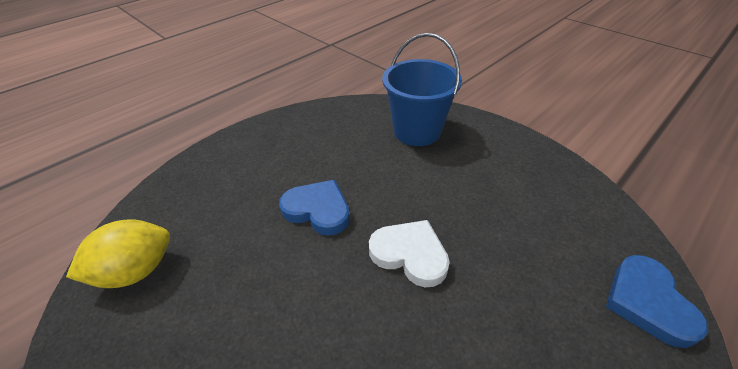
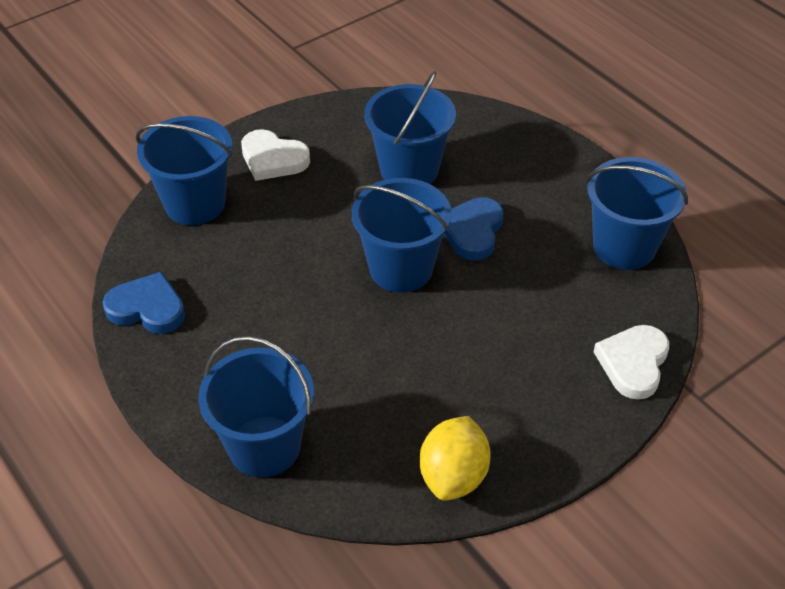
blue bucket: [382,33,462,146] = 1 -> [136,116,232,225] [198,336,314,477] [352,178,452,293] [364,71,456,184] [586,157,688,270] = 5
white heart: [369,220,450,287] = 1 -> [241,129,310,181] [594,325,669,400] = 2

